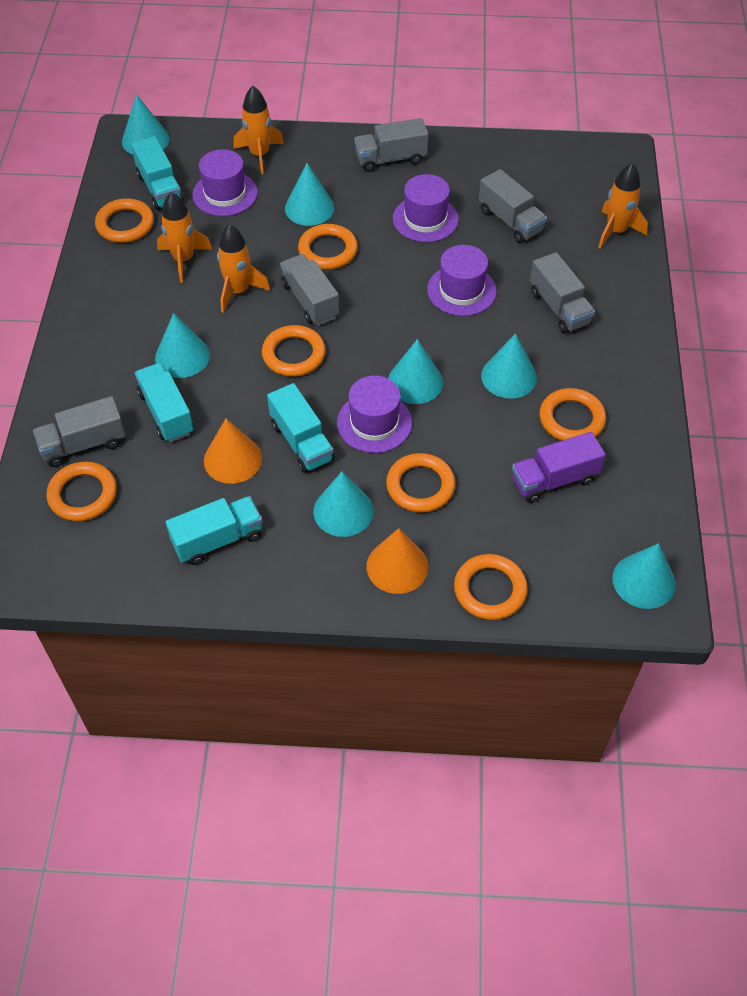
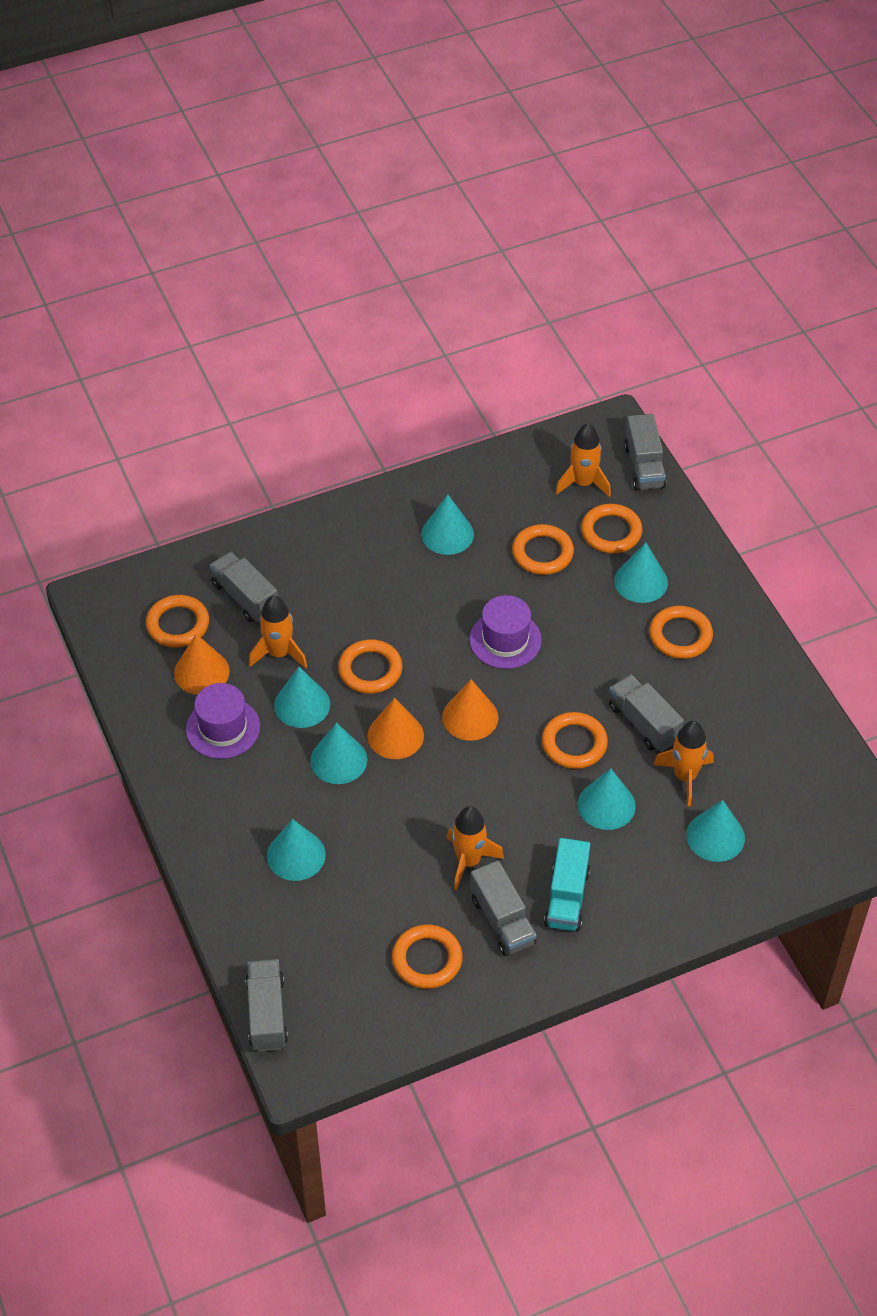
orange cone: [204,419,262,484] [367,528,429,594] = 2 -> [174,634,230,695] [367,698,424,759] [442,679,499,741] = 3
purple hat: [192,149,258,216] [337,375,412,453] [393,174,459,242] [427,245,497,316] = 4 -> [186,683,260,759] [469,595,542,669] = 2
purple truck: [512,432,606,503] = 1 -> none = 0
turquoise truck: [131,136,184,210] [135,363,194,442] [166,496,262,565] [267,383,334,473] = 4 -> [544,838,590,932] = 1

